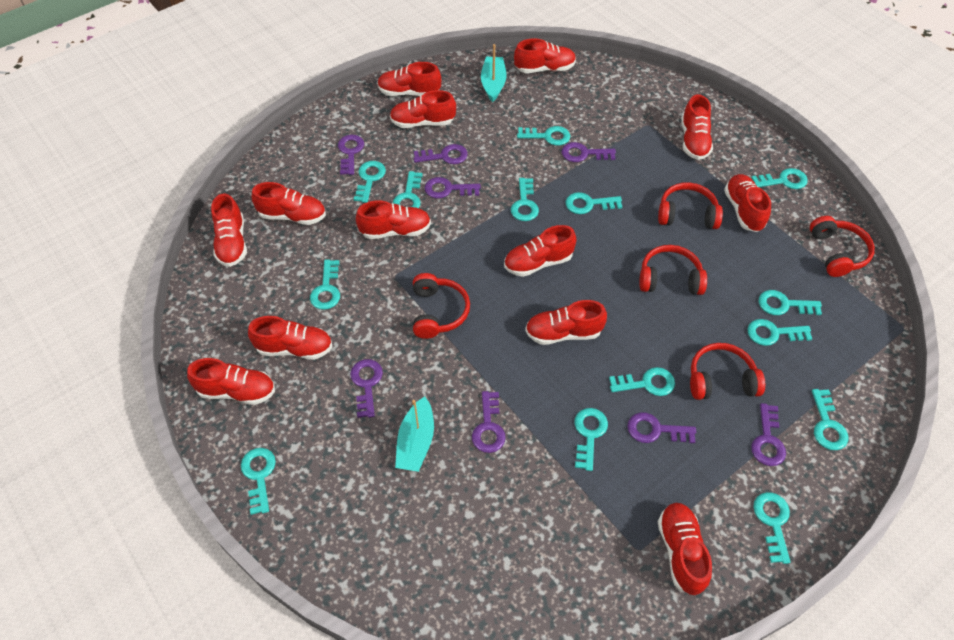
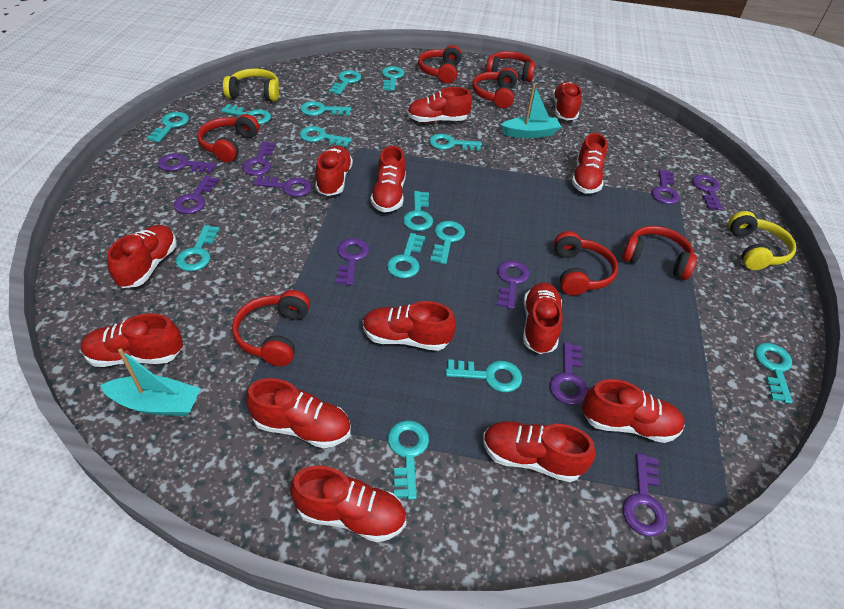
purple key: [338,135,364,175] [350,359,383,418] [413,144,468,164] [424,177,481,199] [472,391,506,453] [561,142,616,162] [627,412,696,443] [751,403,786,466] = 8 -> [158,153,217,173] [174,175,219,214] [242,141,276,176] [253,175,312,197] [336,238,369,285] [497,260,530,309] [550,342,588,405] [622,453,667,536] [651,169,680,204] [692,174,723,210] = 10
red headphones: [413,273,470,339] [639,245,707,295] [658,182,723,229] [690,343,765,400] [810,216,875,277] = 5 -> [197,114,259,162] [232,290,310,366] [418,45,462,84] [472,68,518,108] [486,51,535,82] [554,231,618,295] [622,226,697,280] = 7
yellow headphones: none = 0 -> [223,68,279,101] [728,211,796,270] = 2

